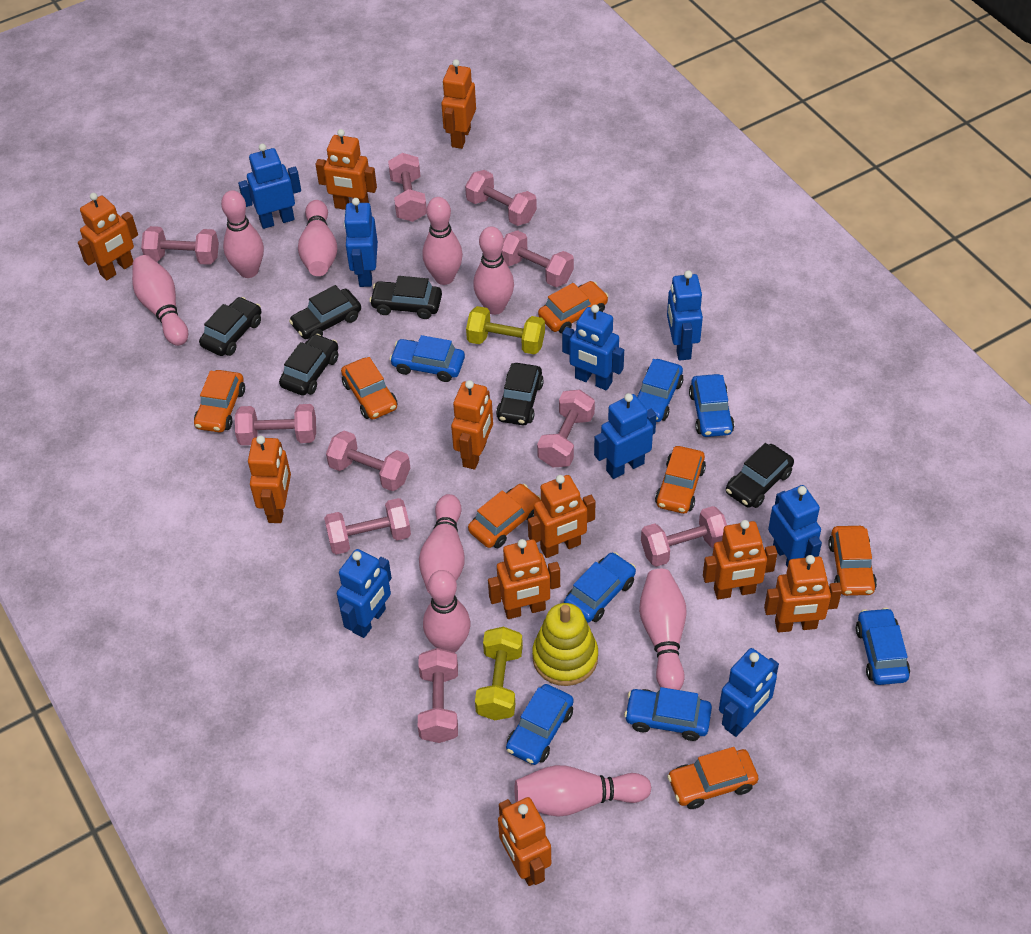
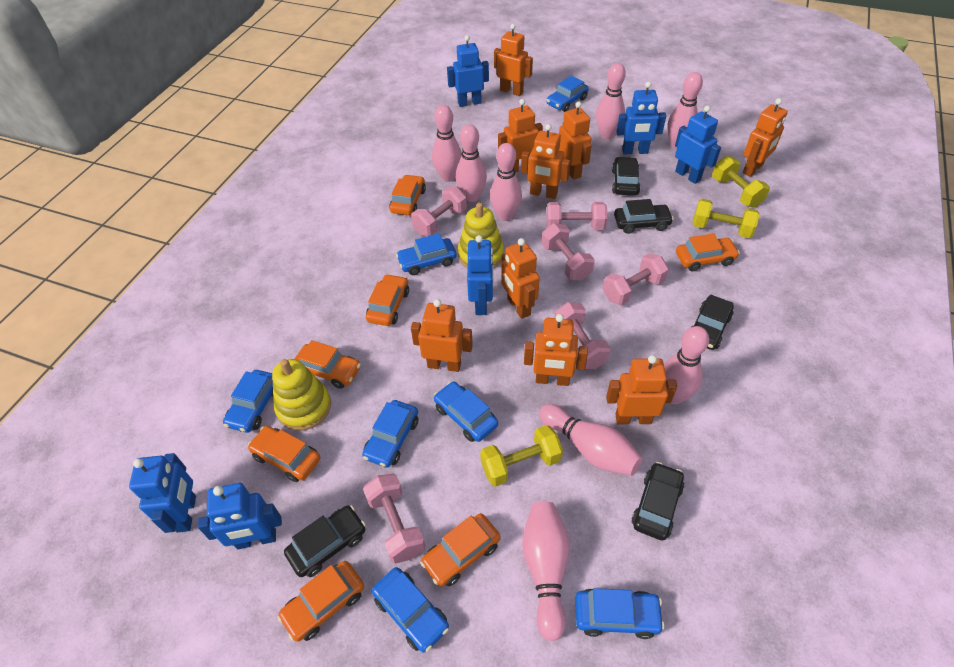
black car: [199,297,262,356] [279,334,338,396] [289,285,361,339] [369,276,442,319] [496,363,544,425] [726,443,794,508] = 6 -> [284,505,366,577] [612,157,640,195] [614,199,674,234] [632,462,684,541] [692,295,734,350] = 5
blue robot: [238,144,301,229] [337,549,392,638] [344,198,378,287] [562,305,624,390] [594,393,657,479] [667,270,703,360] [719,648,779,737] [768,485,822,567] = 8 -> [129,453,196,533] [197,483,282,549] [447,35,489,107] [467,235,494,315] [616,82,666,154] [675,105,721,184] = 6
orange robot: [78,193,138,280] [248,435,291,523] [316,129,377,210] [441,59,476,149] [451,380,493,470] [488,539,560,619] [498,797,551,886] [528,475,596,558] [703,520,777,600] [764,555,842,633] = 10 -> [411,299,473,372] [494,24,533,96] [498,99,543,173] [501,238,540,319] [521,124,570,199] [524,314,588,386] [559,101,592,180] [606,355,677,424] [743,98,788,177] = 9
pink bowling pin: [132,255,188,346] [221,190,264,278] [298,200,338,276] [419,494,465,594] [423,197,463,285] [423,570,471,652] [473,227,514,315] [515,765,651,817] [639,569,686,690] = 9 -> [432,105,462,182] [456,124,487,202] [490,143,522,221] [522,502,569,641] [539,404,643,476] [596,63,626,139] [664,326,709,404] [667,72,703,149] = 8
pink dumbbell: [141,226,219,265] [235,404,316,445] [324,498,411,555] [326,430,410,491] [388,153,427,222] [418,648,458,743] [465,170,537,226] [502,230,574,287] [537,390,595,467] [641,506,727,567] = 10 -> [363,473,425,564] [411,186,467,236] [541,223,595,280] [546,202,607,230] [554,302,611,369] [603,253,669,305] = 6
yellow dumbbell: [466,306,545,355] [475,627,523,720] = 2 -> [480,425,563,487] [692,199,760,238] [712,156,770,207] = 3
yellow stacking toy: [532,603,598,686] = 1 -> [272,359,331,431] [458,202,504,268] = 2

